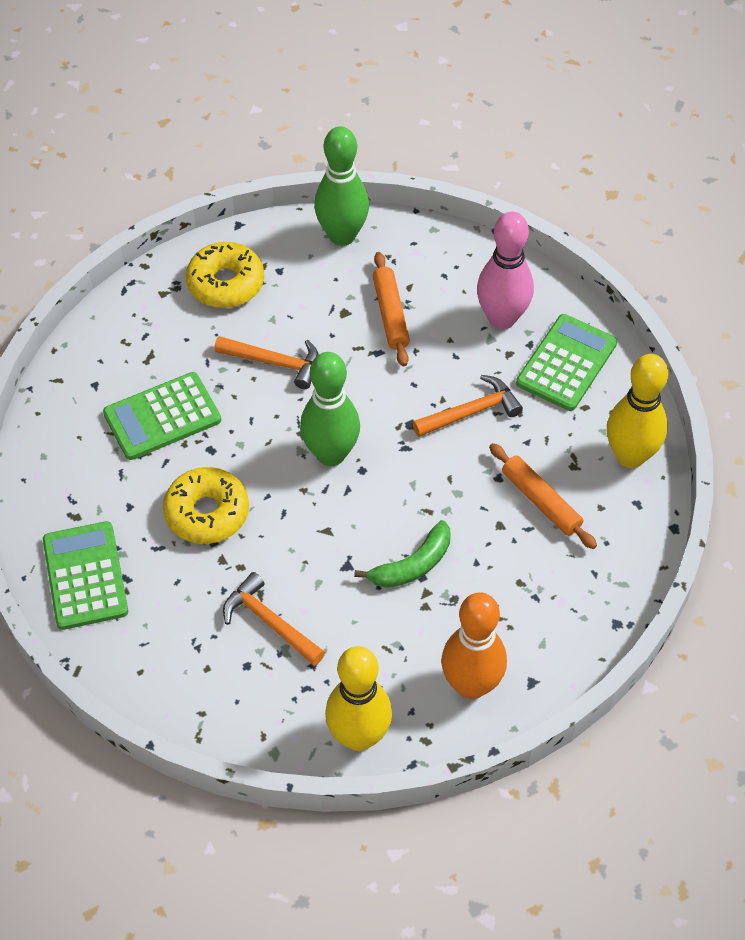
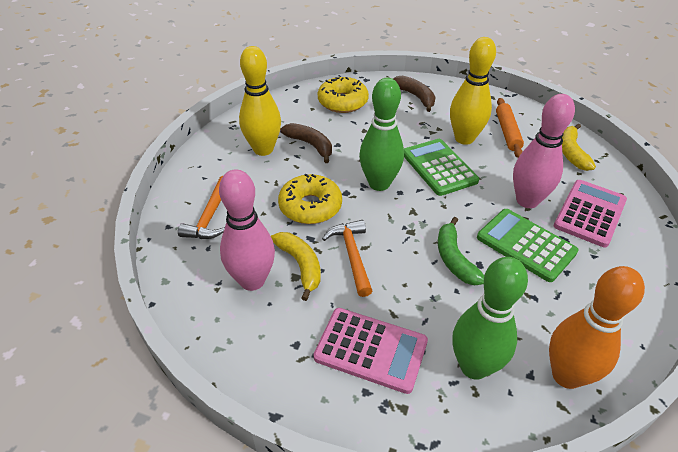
brown banana: none = 0 -> [280,123,332,163] [393,76,435,112] = 2
green calculator: [43,521,128,630] [103,372,221,460] [516,314,617,411] = 3 -> [404,139,479,196] [477,209,579,282] = 2
orange hammer: [214,336,319,389] [223,572,325,666] [413,375,523,437] = 3 -> [178,176,225,239] [322,220,372,297] = 2
orange rolling pin: [373,252,410,366] [489,443,597,549] = 2 -> [496,98,524,158] = 1
pink bowling pin: [477,212,534,329] = 1 -> [219,169,275,291] [513,94,575,208] = 2
pink calculator: none = 0 -> [314,308,428,394] [554,180,627,247] = 2
yellow banana: none = 0 -> [271,232,321,301] [562,124,596,171] = 2

